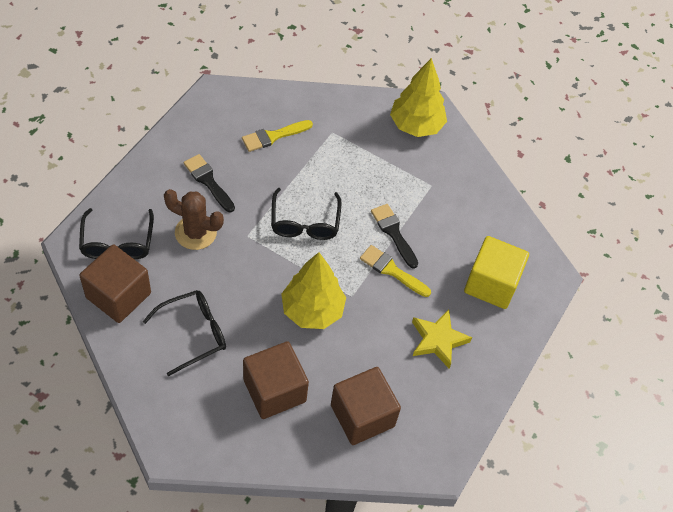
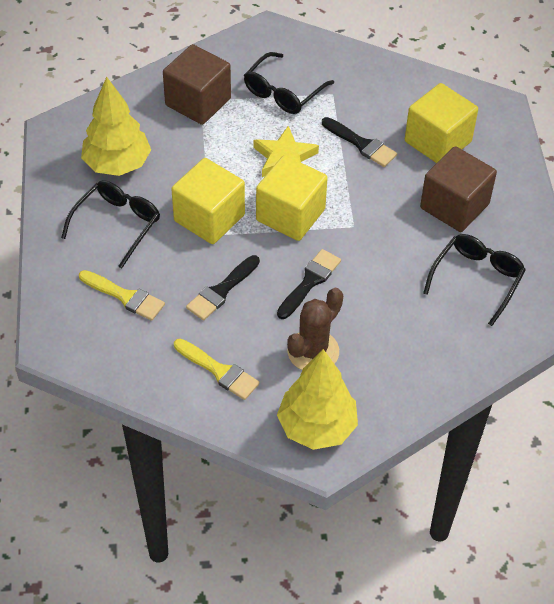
black brush: [183,154,235,212] [371,204,418,269] = 2 -> [186,255,260,320] [277,249,341,319] [322,117,397,167] = 3
brown cube: [79,244,151,323] [243,341,309,419] [331,367,401,445] = 3 -> [163,44,231,125] [420,146,497,232] = 2
yellow cube: [464,236,529,309] = 1 -> [171,158,245,244] [256,155,328,241] [405,83,478,163] = 3

